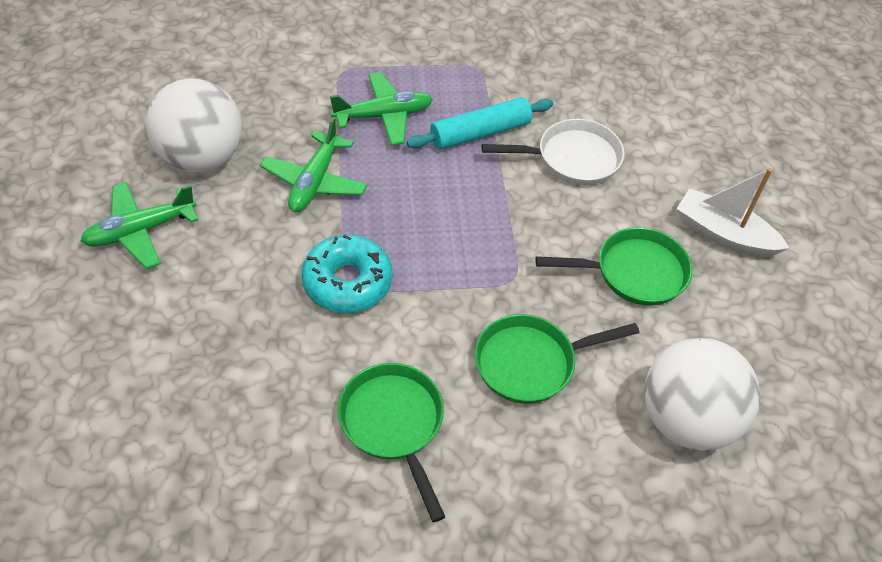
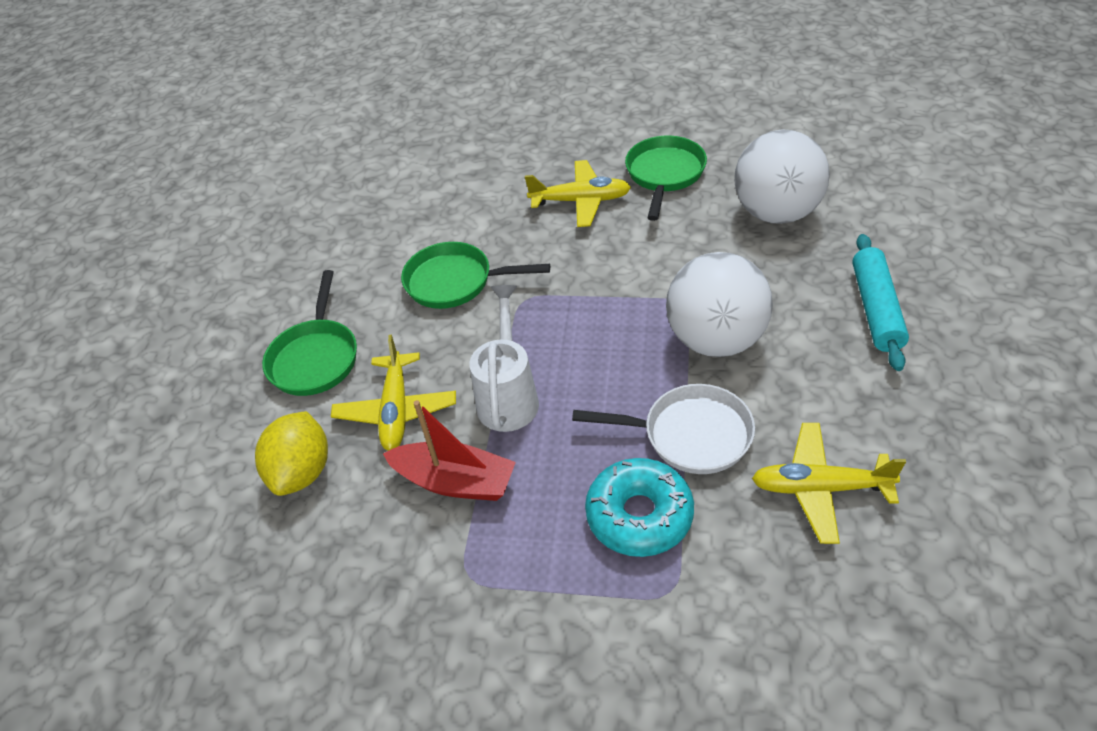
green plane: [81,182,198,269] [260,117,367,212] [330,72,433,146] = 3 -> none = 0
red boat: none = 0 -> [383,400,516,501] = 1
white boat: [677,168,789,257] = 1 -> none = 0
white watering can: none = 0 -> [469,285,539,432] = 1
yellow lemon: none = 0 -> [255,411,328,496] = 1
yellow plane: none = 0 -> [331,335,456,451] [525,160,631,227] [752,423,906,544] = 3

